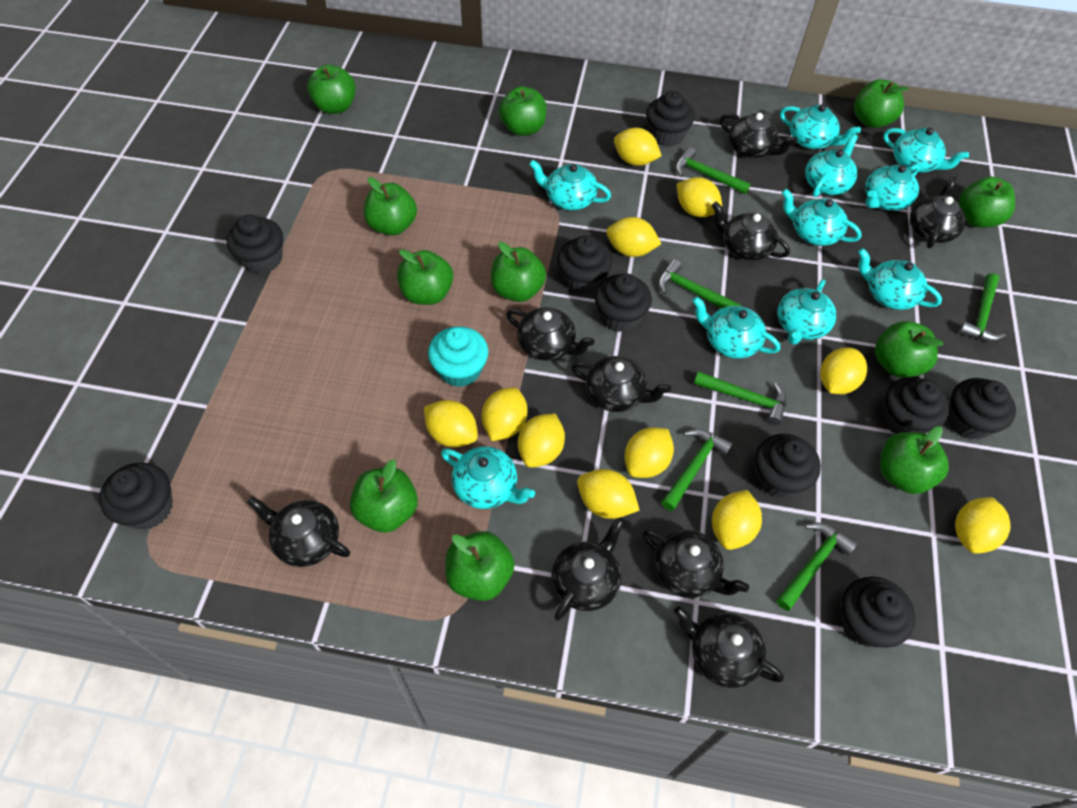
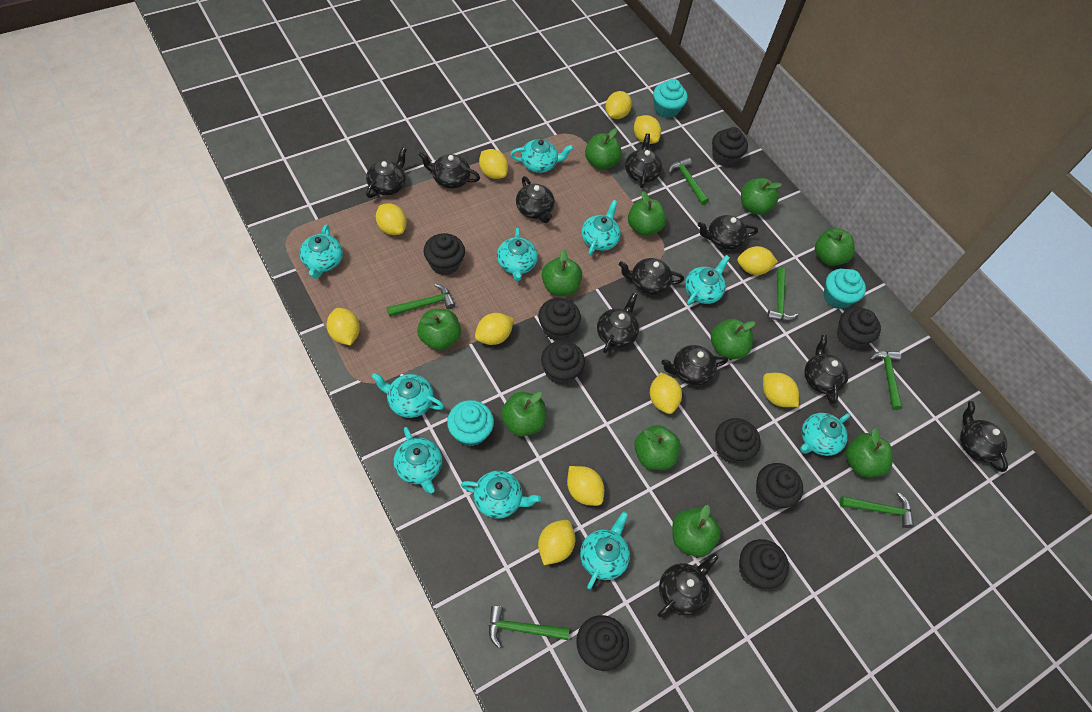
black teapot: [247,496,350,567] [506,307,595,361] [551,519,623,621] [571,356,671,412] [642,530,749,598] [674,606,784,688] [712,201,790,261] [720,113,797,158] [910,176,966,248] = 9 -> [366,147,407,198] [418,151,480,189] [516,176,555,223] [597,293,639,353] [619,258,684,295] [625,133,662,188] [658,553,719,618] [661,345,728,386] [698,215,758,250] [804,335,848,404] [960,401,1008,472] = 11
turquoise cupcake: [428,326,488,387] = 1 -> [447,400,494,447] [653,79,688,118] [824,269,866,309] = 3

